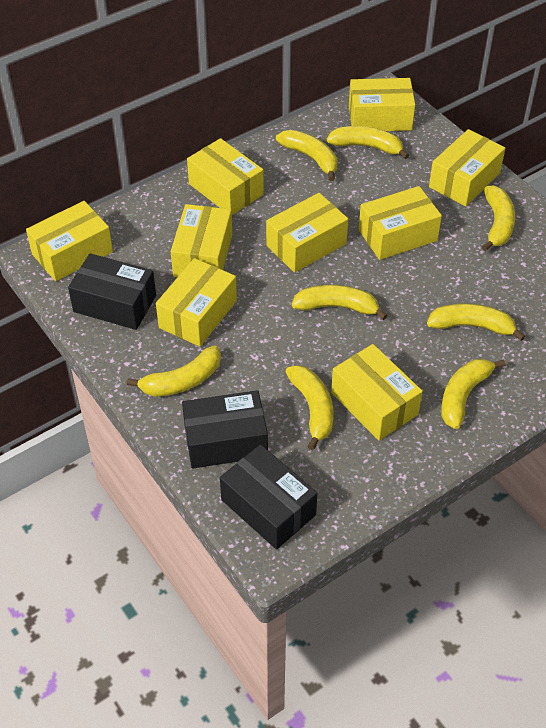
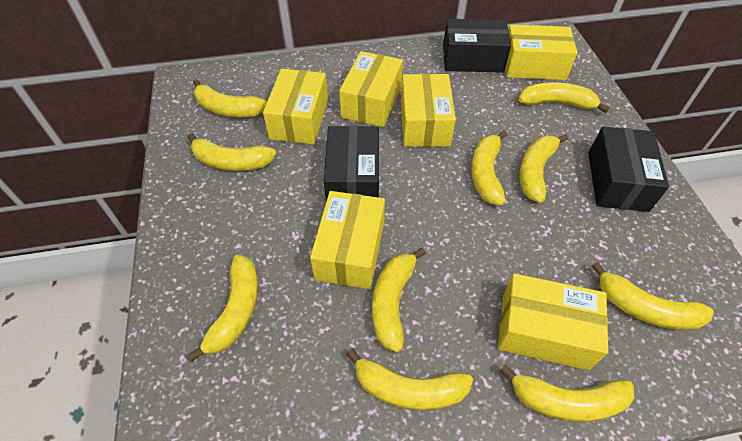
yellow banana: [127,346,221,397] [276,130,337,181] [285,365,334,450] [292,285,388,320] [327,126,409,159] [427,303,525,341] [441,359,505,429] [482,186,515,251] = 8 -> [187,133,276,171] [187,255,258,362] [193,79,267,117] [346,348,473,411] [372,248,426,352] [471,131,507,205] [500,364,635,422] [519,82,609,113] [519,134,568,203] [592,262,714,330] = 10
yellow box: [26,201,113,281] [156,258,237,347] [171,204,232,277] [187,138,264,215] [266,193,348,273] [331,344,423,441] [349,78,415,131] [359,186,442,260] [429,129,505,206] = 9 -> [263,69,328,144] [310,191,385,289] [339,51,403,127] [401,74,456,147] [498,274,608,370] [505,24,577,80] = 6

